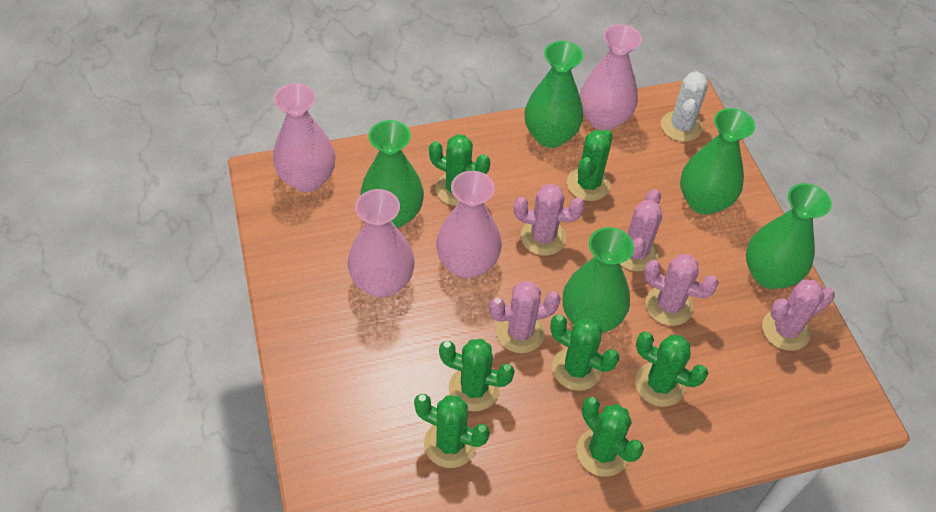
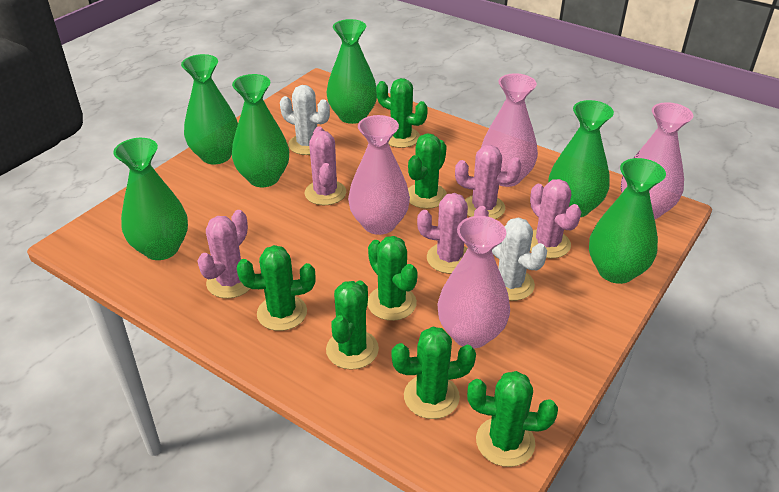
green vase: [360,120,424,228] [524,41,583,148] [563,227,634,333] [680,108,755,215] [746,183,832,289] = 5 -> [113,138,188,260] [181,54,238,165] [232,74,289,187] [327,19,377,124] [548,100,614,217] [589,158,666,284] = 6
white cactus: [661,71,708,142] = 1 -> [280,85,330,155] [492,217,547,301] = 2

